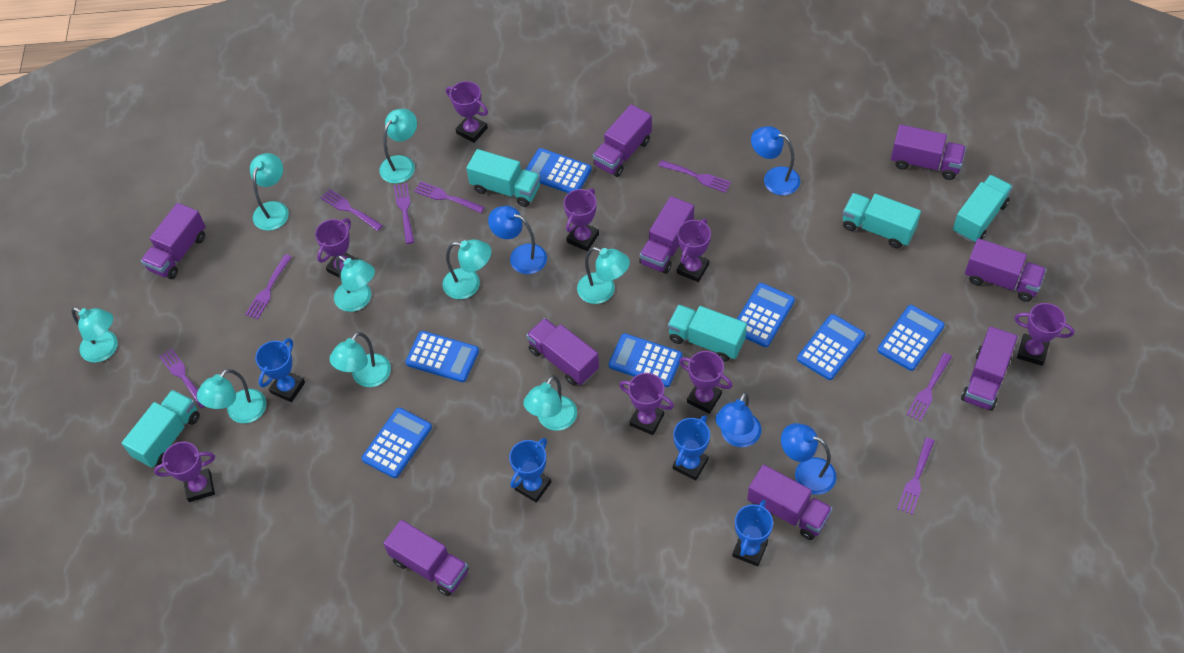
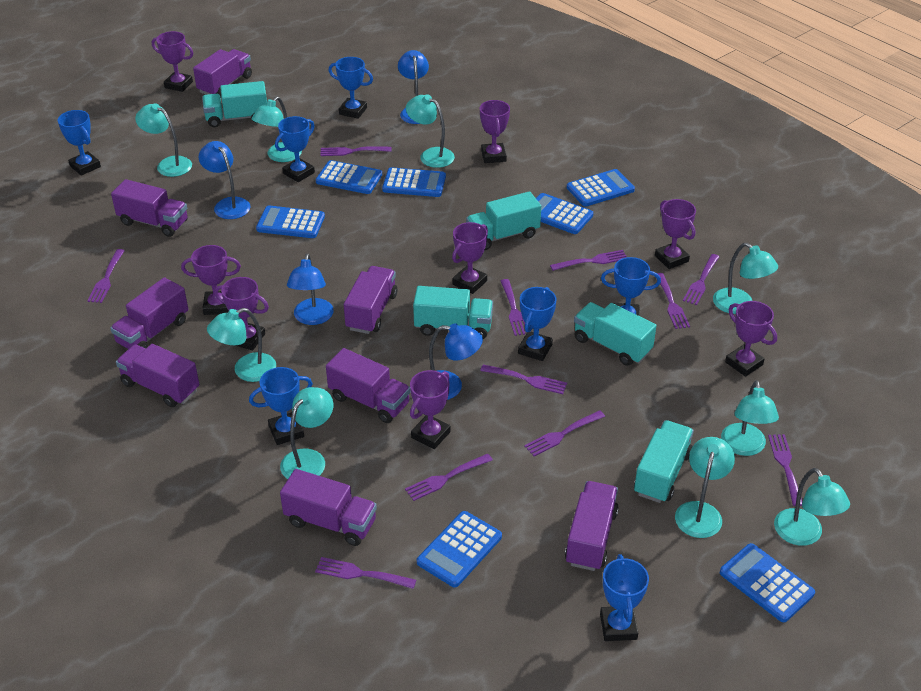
blue trophy: [255,338,305,402] [509,438,551,503] [673,415,710,481] [732,500,773,566] = 4 -> [58,110,101,176] [249,367,313,445] [275,116,315,182] [328,57,373,119] [518,287,556,361] [600,554,649,641] [601,257,661,316] = 7
purple fork: [159,348,205,408] [245,254,292,319] [321,189,383,231] [394,183,414,244] [414,181,484,213] [658,160,731,193] [897,437,935,514] [907,353,952,422] = 8 -> [87,249,125,303] [315,557,416,589] [320,146,391,156] [405,454,493,501] [480,365,567,394] [501,279,525,336] [524,410,605,457] [550,250,627,271] [657,273,690,329] [683,254,719,305] [768,434,802,506] = 11
purple truck: [141,203,206,279] [383,520,468,596] [526,318,599,386] [593,104,652,177] [639,196,694,274] [747,464,833,540] [891,124,966,180] [961,326,1018,411] [965,238,1046,302] = 9 -> [110,277,189,349] [111,179,188,237] [116,344,199,407] [193,49,252,97] [280,469,377,546] [326,348,411,423] [344,266,397,334] [565,481,619,571] = 8

